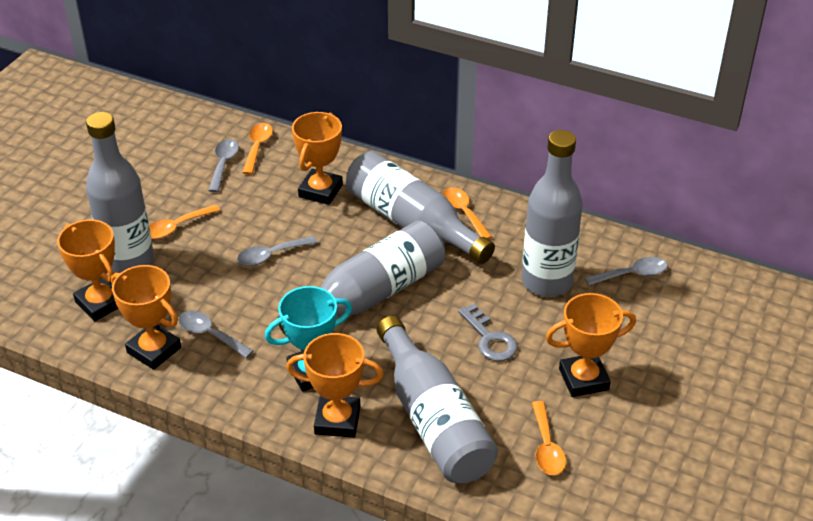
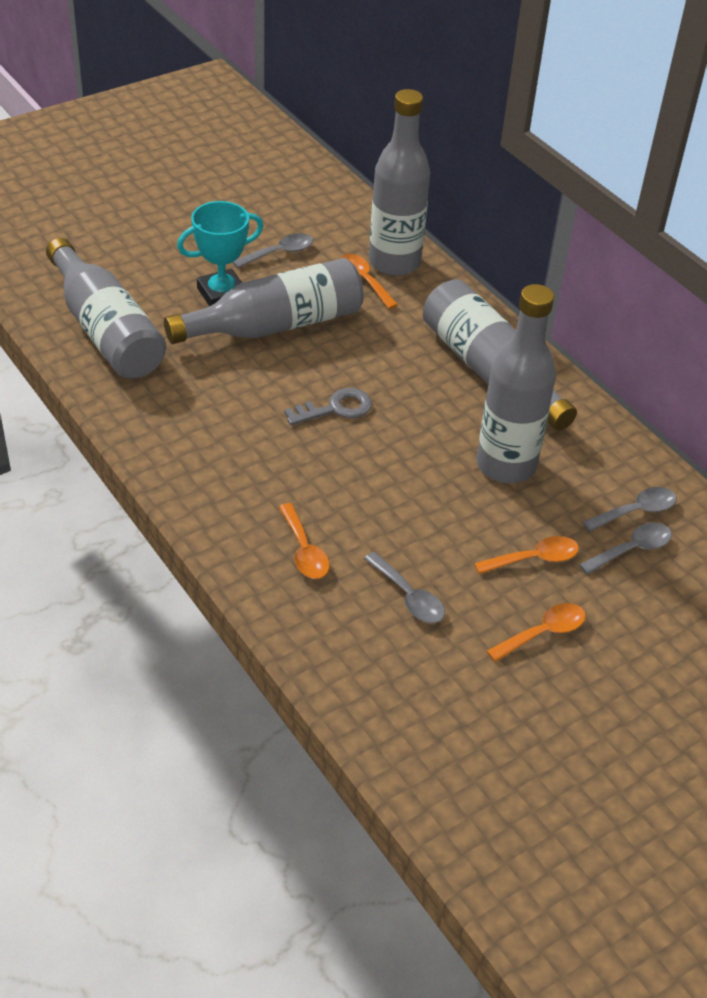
orange trophy: [57,219,118,321] [111,265,181,370] [286,333,384,438] [292,112,343,205] [546,293,636,397] = 5 -> none = 0

